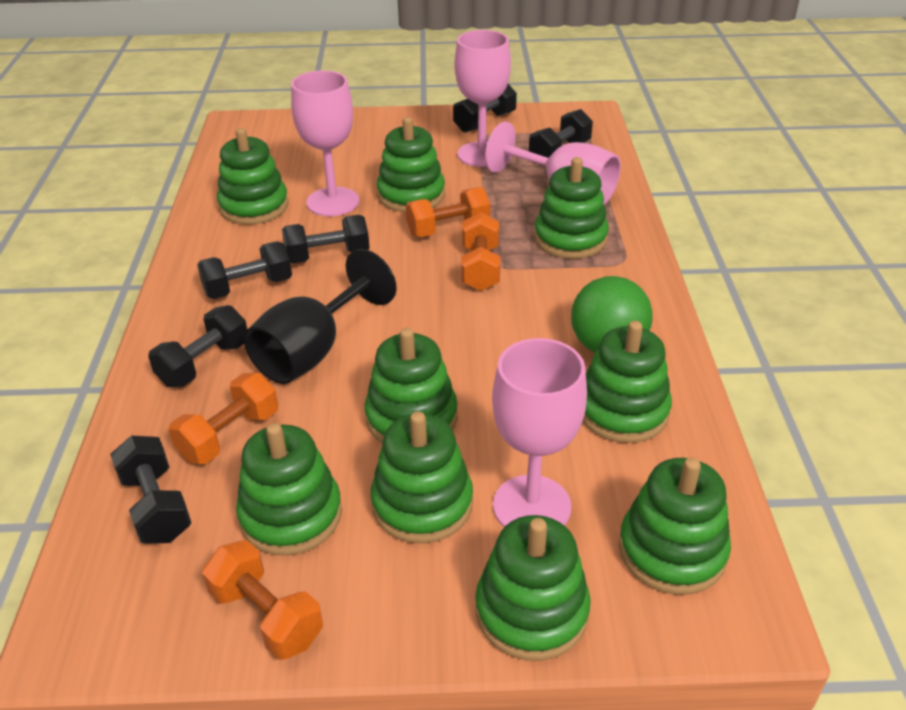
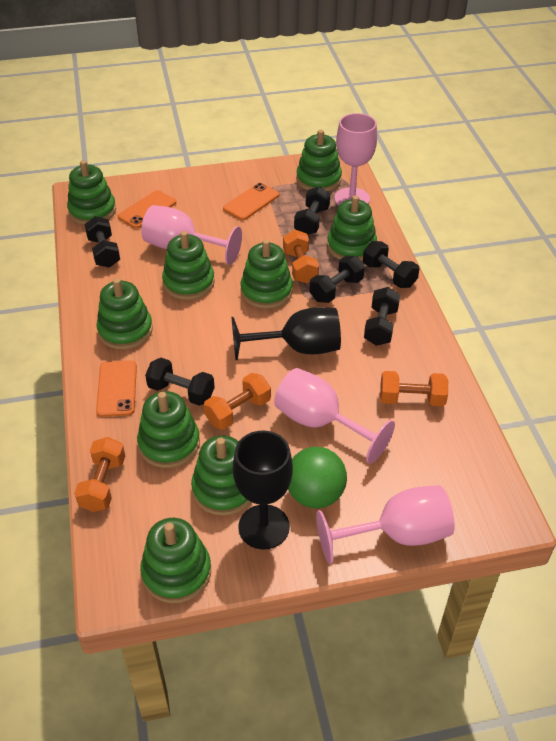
black goblet: [244,249,397,384] = 1 -> [232,307,341,360] [233,431,293,550] = 2
orange phone: none = 0 -> [96,360,137,417] [118,190,176,229] [223,183,279,220] = 3

